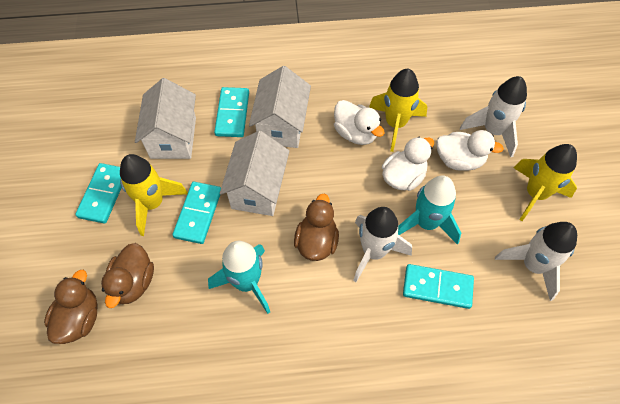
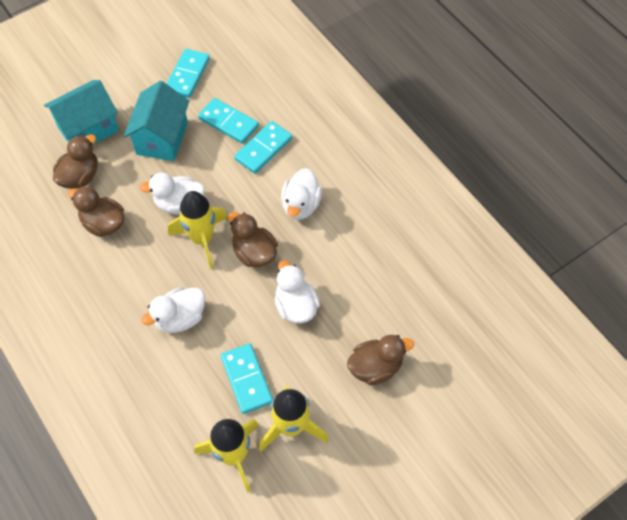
brown duck: [44,270,98,344] [101,243,154,308] [294,194,339,261] = 3 -> [53,134,98,189] [68,186,125,237] [228,212,278,267] [347,335,414,385] = 4
turquoise house: none = 0 -> [44,80,119,145] [124,81,189,161] = 2
turquoise rocket: [208,241,270,314] [398,175,461,245] = 2 -> none = 0
white duck: [334,100,385,145] [382,137,434,191] [436,130,504,171] = 3 -> [140,173,205,215] [141,287,205,333] [274,260,320,323] [281,168,322,220] = 4
white house: [135,78,196,159] [220,131,289,216] [249,66,311,148] = 3 -> none = 0
white rocket: [353,207,412,282] [460,76,527,157] [495,222,577,301] = 3 -> none = 0

